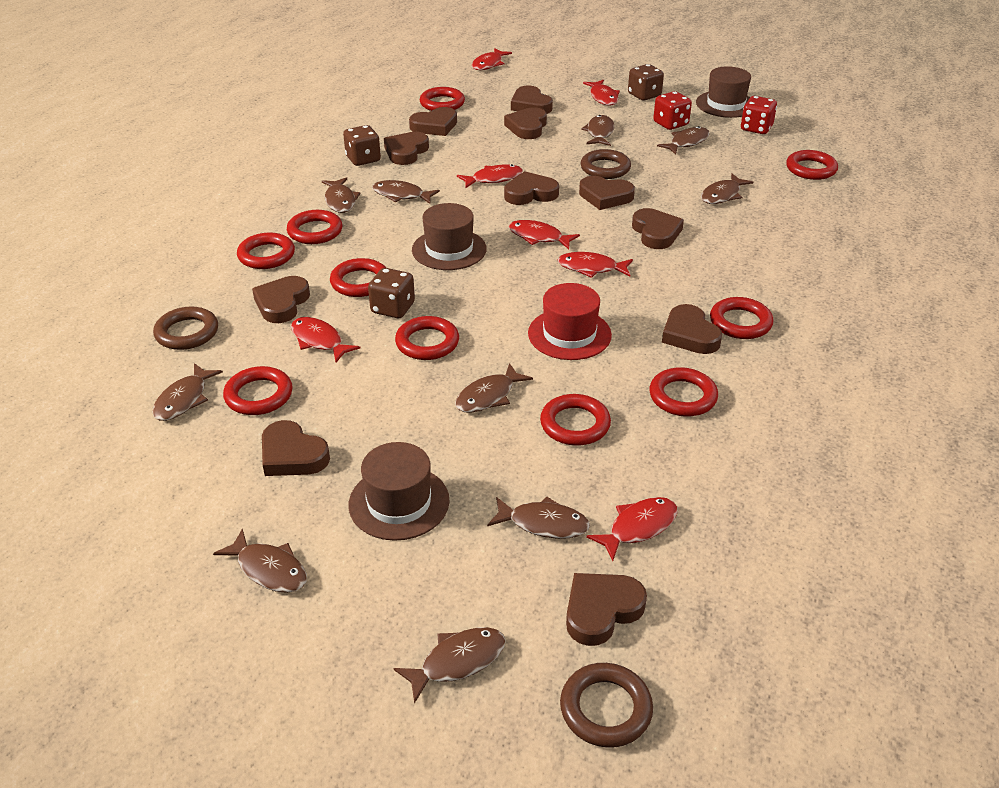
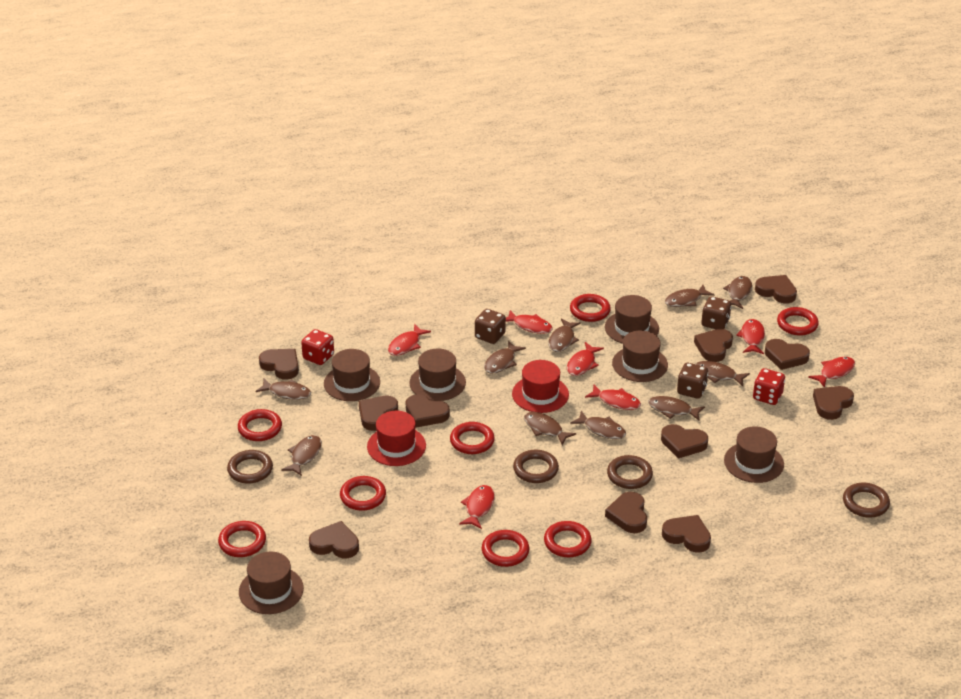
brown hat: [348,442,450,541] [412,203,487,270] [696,66,751,118] = 3 -> [239,551,304,614] [324,349,380,401] [409,348,466,401] [605,295,659,344] [612,330,668,382] [724,426,784,483] = 6
brown ring: [153,307,218,350] [560,663,653,748] [581,149,631,179] = 3 -> [227,450,273,484] [513,450,559,483] [607,455,653,489] [843,483,890,518] = 4
red hat: [528,283,612,360] = 1 -> [367,411,426,466] [512,360,569,413] = 2
red ring: [223,366,292,415] [237,233,295,269] [287,210,342,244] [330,258,386,297] [395,316,459,360] [420,87,465,111] [540,394,611,446] [649,367,718,417] [710,297,773,339] [786,150,838,180] = 10 -> [218,521,266,557] [238,409,282,441] [340,476,386,511] [450,422,495,454] [482,530,529,567] [544,521,592,557] [570,294,611,322] [777,307,819,336] = 8

